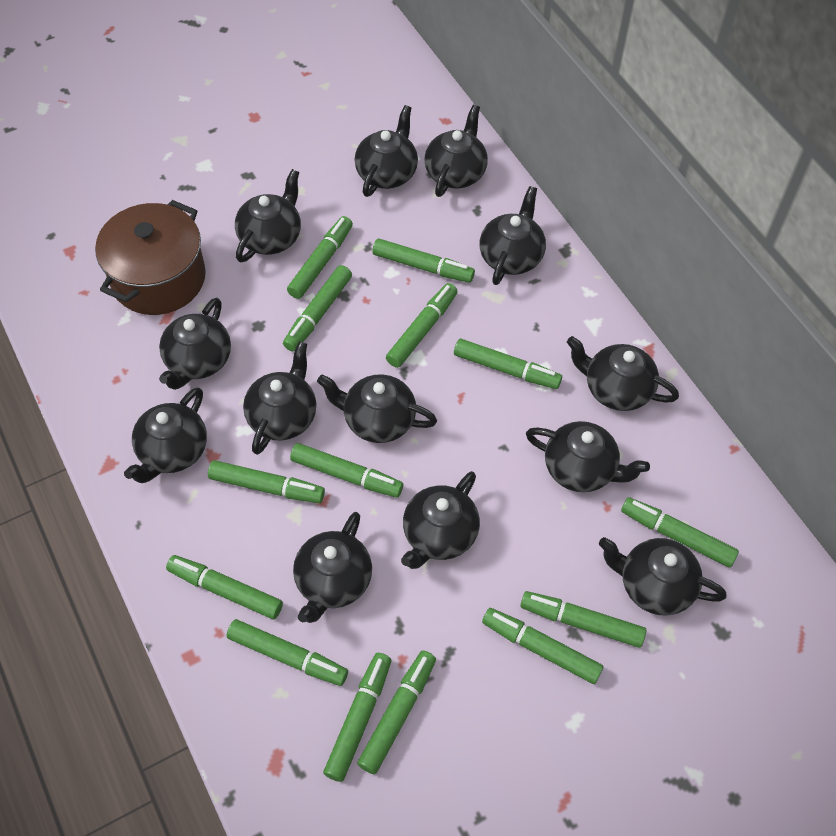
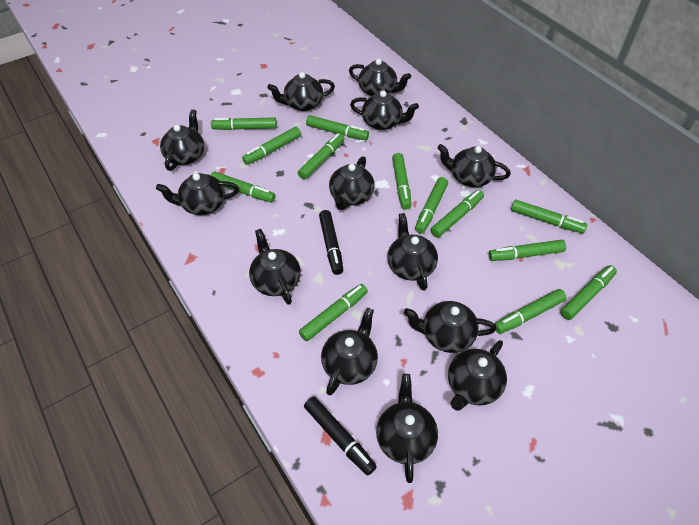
black marker: none = 0 -> [304,397,377,476] [319,210,343,275] = 2
brown pot: [95,200,206,315] = 1 -> none = 0
green marker: [166,555,283,619] [208,460,325,503] [227,619,348,686] [283,265,352,351] [287,216,353,299] [290,443,403,498] [323,653,391,782] [357,650,436,774] [372,238,475,283] [386,283,458,368] [454,339,562,389] [482,608,604,684] [520,591,646,648] [621,497,739,567] = 14 -> [211,117,277,130] [211,172,276,203] [242,127,301,165] [298,133,345,179] [299,284,368,341] [306,115,369,140] [392,153,411,210] [415,177,448,233] [431,190,484,237] [489,240,566,261] [495,289,567,334] [511,200,587,233] [560,265,617,320] = 13

